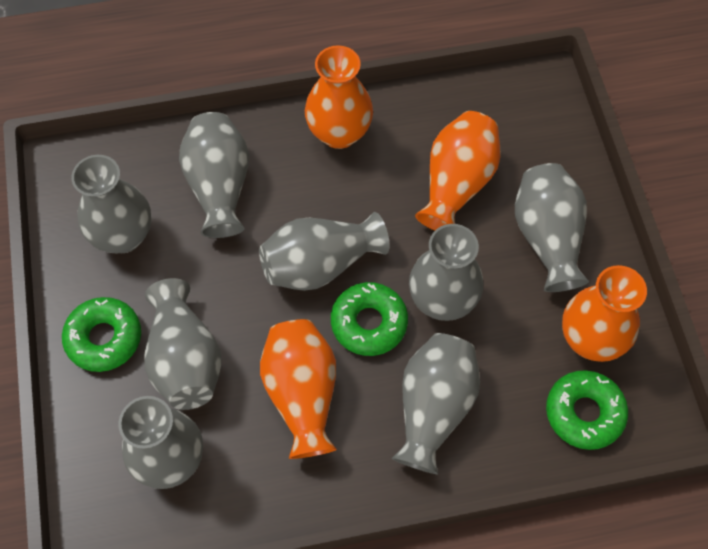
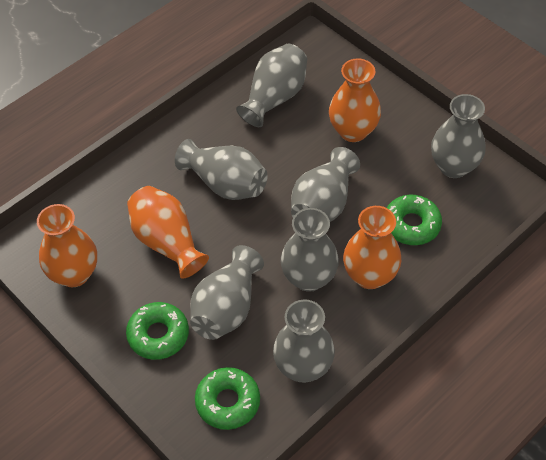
grey vase: [71,155,151,253] [118,396,203,489] [144,278,222,410] [179,112,249,238] [259,212,389,291] [391,333,480,474] [409,224,483,321] [515,163,589,292] = 8 -> [175,139,268,200] [190,245,264,340] [236,44,307,127] [273,299,335,383] [281,208,339,292] [291,147,360,222] [431,94,485,178] = 7

